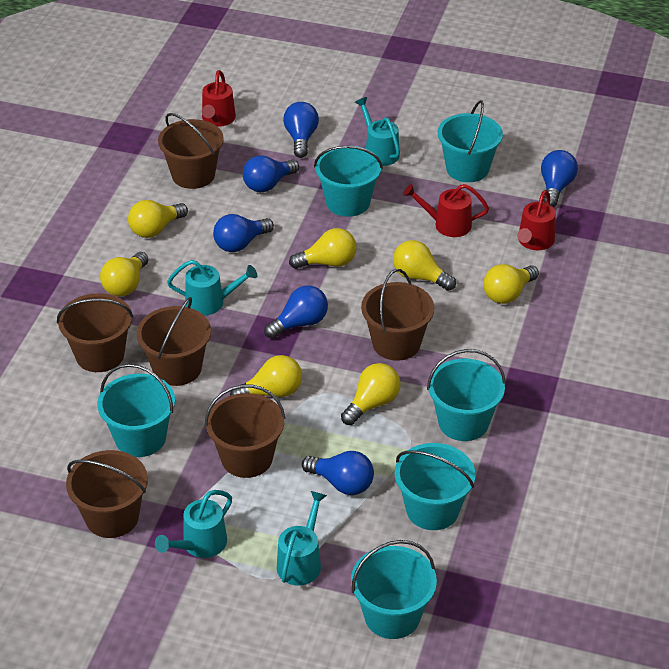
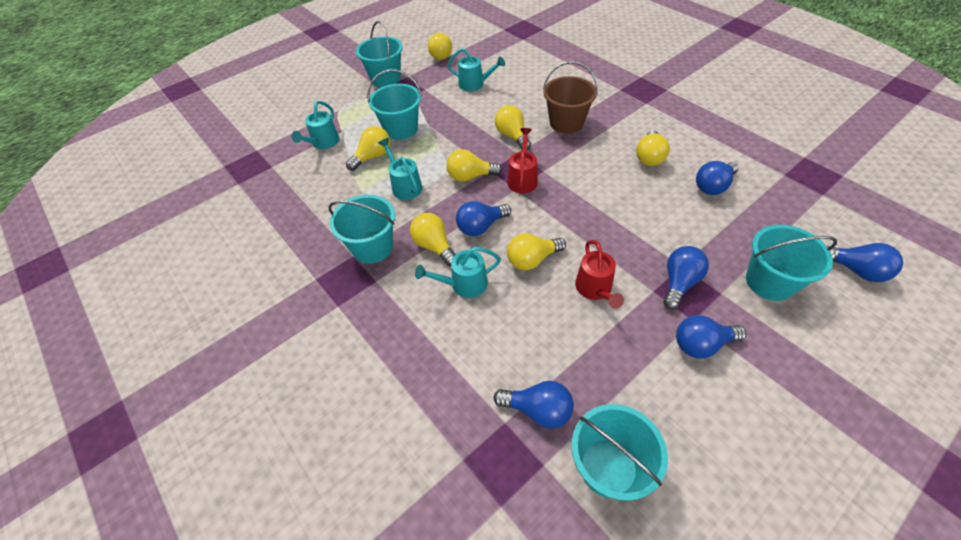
brown bucket: [57,293,134,372] [66,450,148,538] [137,297,211,386] [158,113,224,189] [205,385,285,478] [361,269,434,361] = 6 -> [543,61,598,133] = 1
red watering can: [202,70,236,127] [403,184,489,237] [517,190,556,250] = 3 -> [507,128,538,193] [575,240,624,309] = 2
turquoise bucket: [97,364,175,457] [314,146,383,217] [351,540,437,639] [395,443,476,530] [427,349,506,441] [438,100,503,182] = 6 -> [328,195,395,263] [356,21,403,87] [367,69,422,140] [572,404,668,501] [746,225,837,301] = 5

